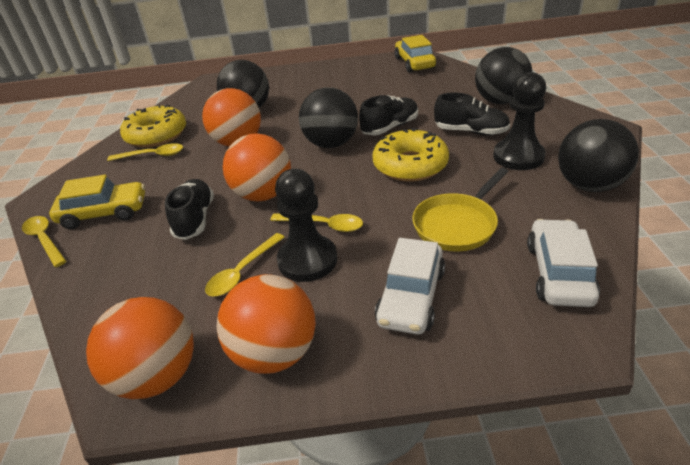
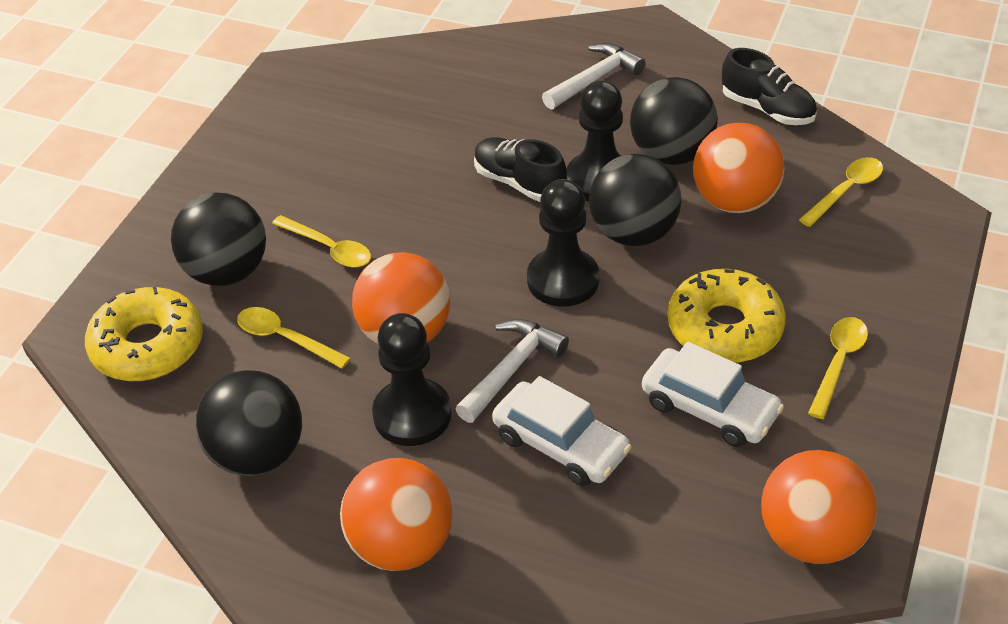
black pawn: [275,169,337,282] [493,72,546,170] = 2 -> [372,313,452,446] [527,179,599,306] [567,80,623,202] = 3
black shoe: [165,179,214,240] [359,95,418,136] [434,93,510,135] = 3 -> [474,137,567,202] [722,48,817,125] = 2
white hammer: none = 0 -> [456,319,569,423] [542,43,645,109] = 2
yellow car: [49,175,145,229] [395,35,436,73] = 2 -> none = 0
yellow pan: [412,168,509,252] = 1 -> none = 0

